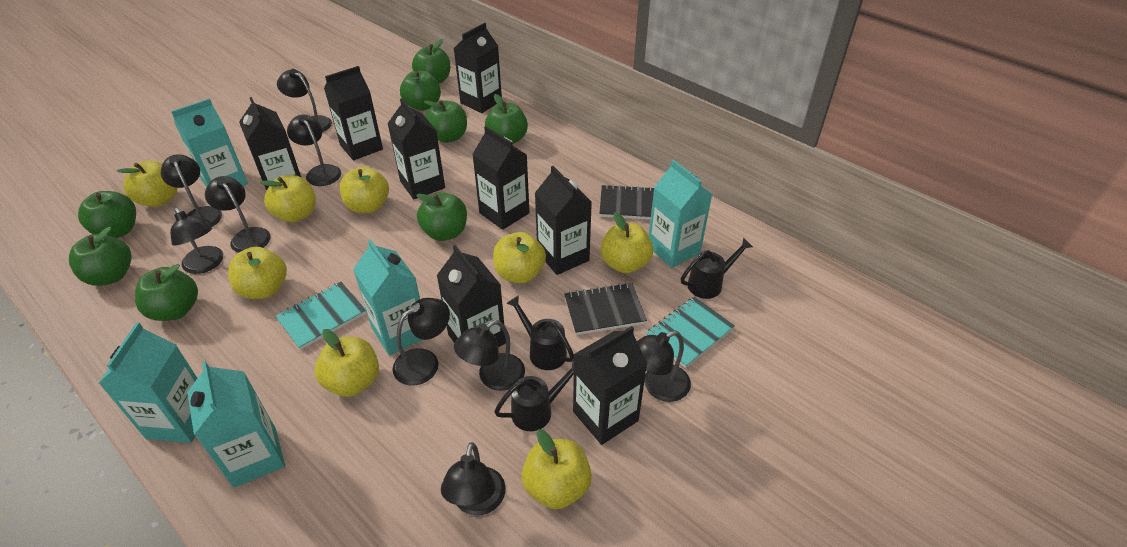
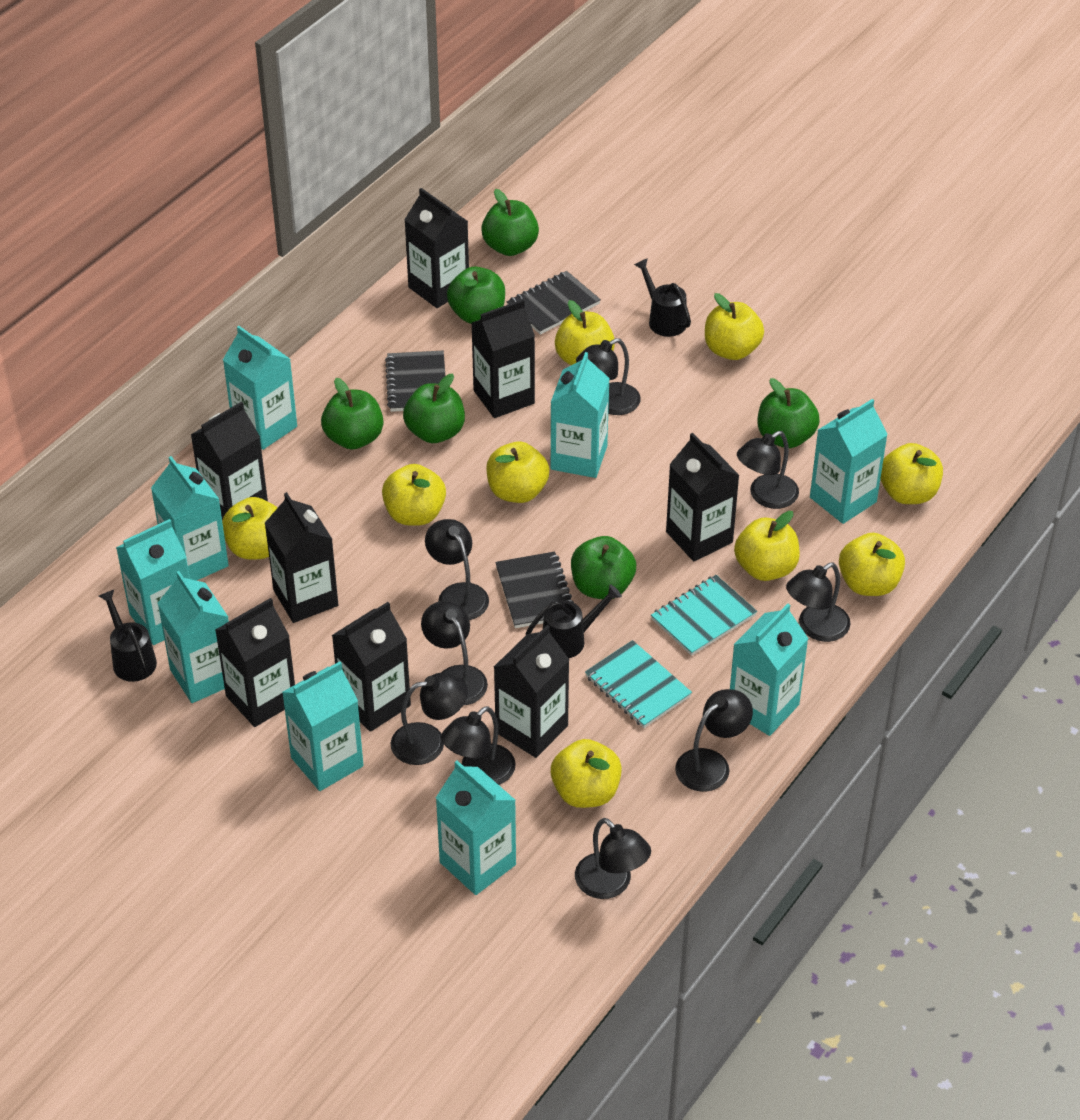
black notebook: [564,282,647,335] [599,184,654,220] = 2 -> [385,351,445,412] [495,551,574,628] [507,271,601,335] = 3
green apple: [69,227,132,286] [78,191,136,238] [135,264,198,321] [400,71,441,111] [412,39,450,84] [416,192,467,241] [424,100,467,143] [485,94,528,144] = 8 -> [321,378,383,450] [403,374,465,443] [447,267,505,324] [481,189,539,256] [571,536,636,599] [758,378,820,448] = 6
turquoise carton: [99,322,197,443] [171,98,248,187] [187,361,285,488] [353,239,423,356] [649,160,713,268] = 5 -> [116,519,190,645] [151,456,229,581] [158,571,229,703] [223,326,297,450] [282,661,364,791] [436,761,516,895] [551,352,610,478] [730,604,809,736] [810,399,888,524] = 9
yellow apple: [117,160,178,207] [228,247,287,299] [260,175,316,222] [315,329,379,397] [340,167,389,213] [493,232,546,283] [521,429,592,509] [601,212,653,273] = 8 -> [222,497,278,560] [382,464,446,526] [486,442,550,503] [551,739,622,808] [555,300,615,365] [705,293,764,360] [734,511,800,581] [839,533,905,596] [880,443,943,504] = 9

